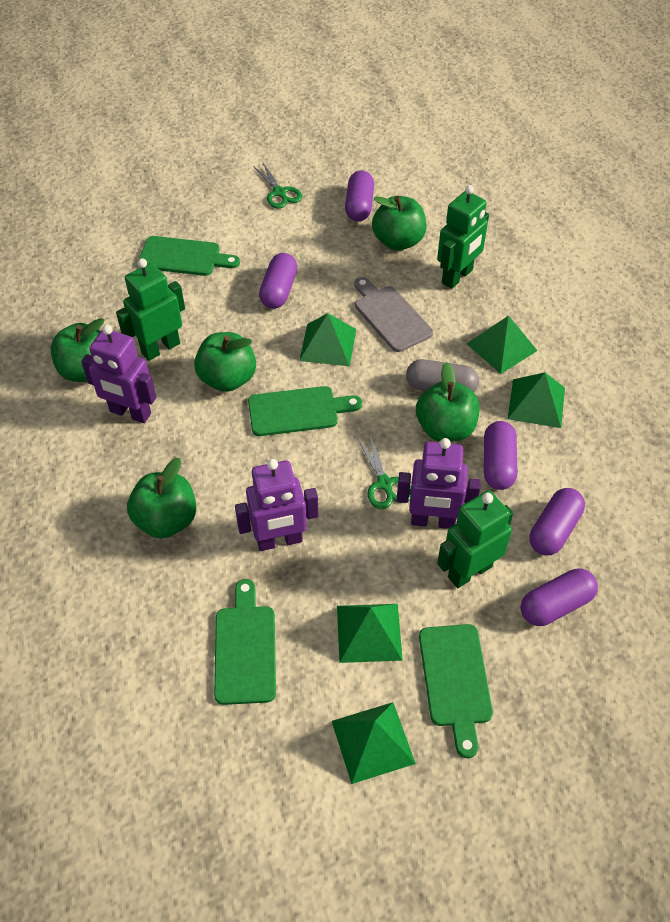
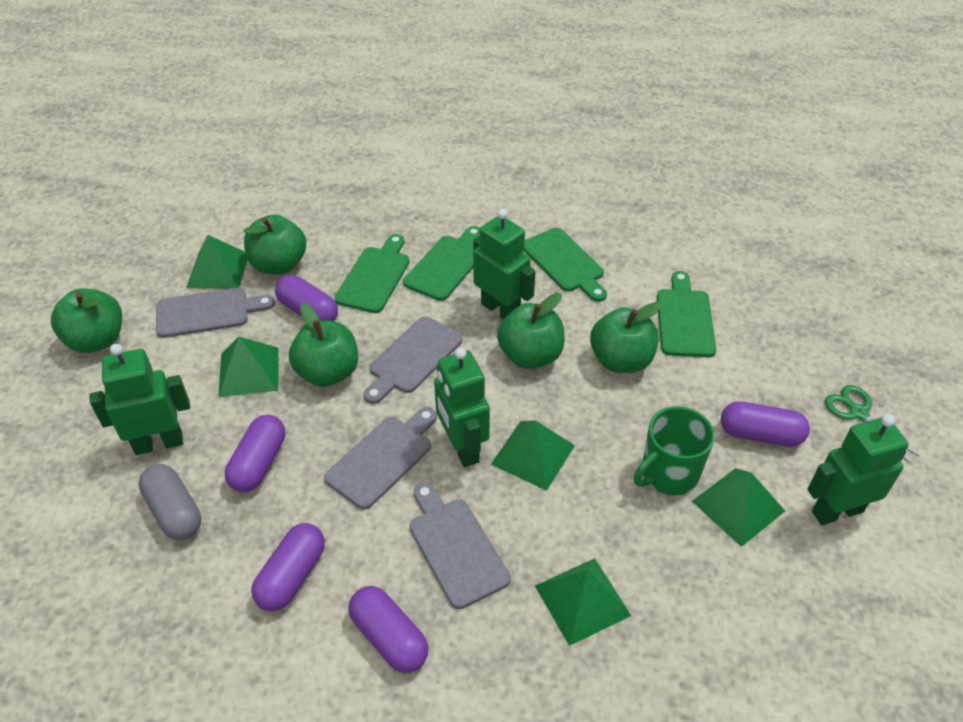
green mug: none = 0 -> [634,406,715,495] = 1
green robot: [116,258,185,361] [437,185,489,289] [437,491,514,588] = 3 -> [90,344,190,455] [434,347,490,467] [473,209,536,320] [807,414,908,525] = 4
green scissors: [253,161,302,209] [357,433,411,509] = 2 -> [825,385,918,462] = 1
grey cutting board: [354,277,433,352] = 1 -> [156,288,275,338] [324,407,437,509] [364,316,463,404] [409,482,511,609] = 4
purple robot: [81,325,157,423] [235,459,318,551] [397,438,481,529] = 3 -> none = 0

